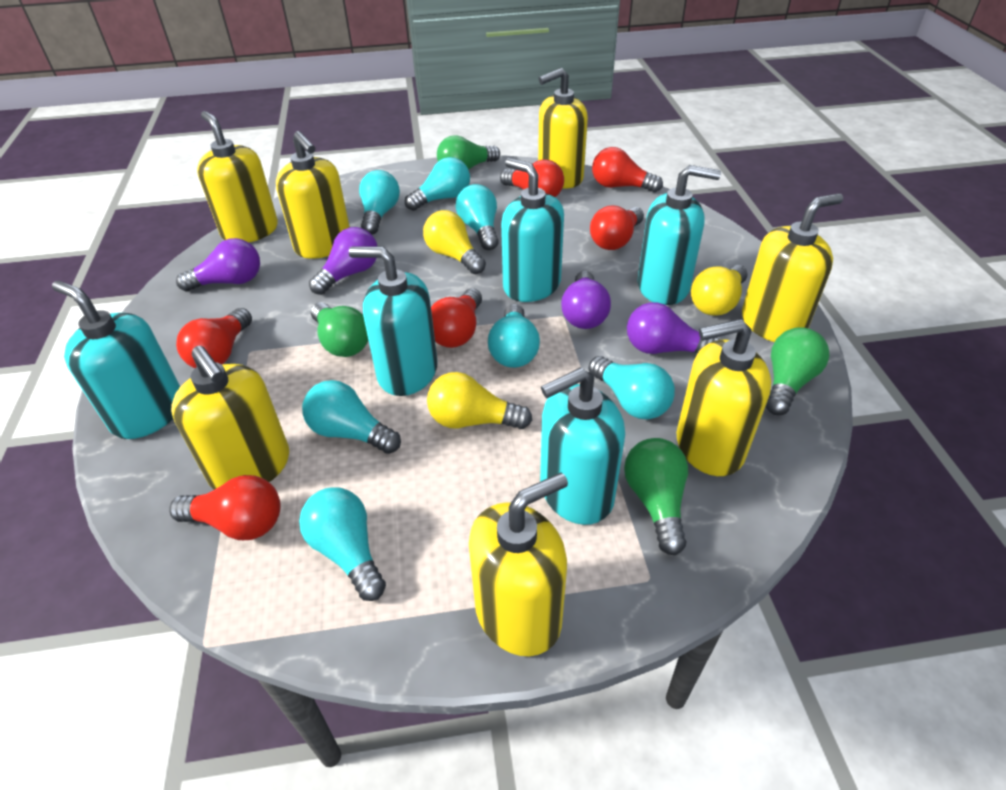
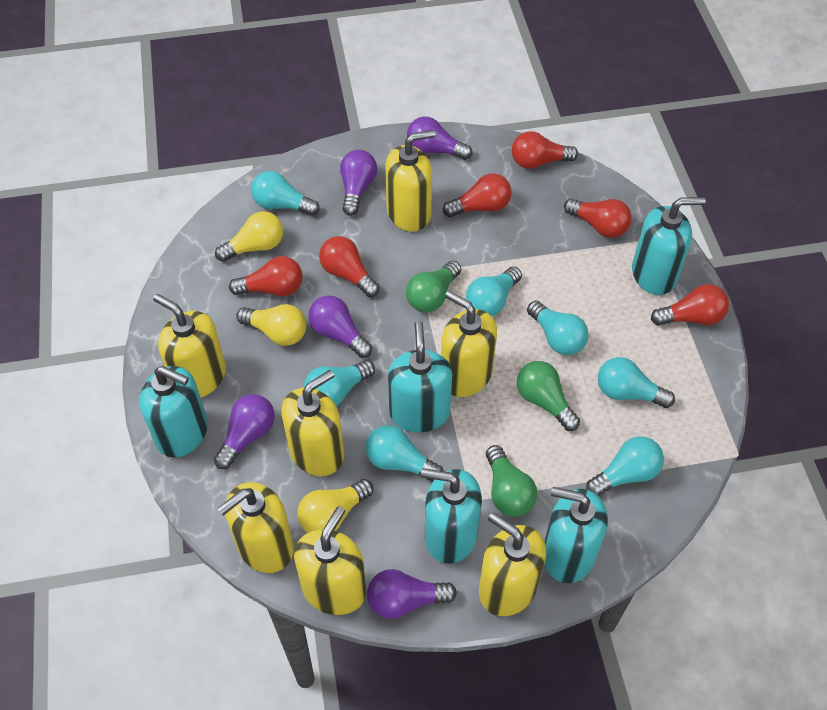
green light bulb: [311,302,368,357] [437,135,500,170] [624,438,688,555] [766,327,829,415] = 4 -> [406,261,461,312] [486,445,537,517] [517,361,580,431] = 3
purple light bulb: [176,238,260,291] [309,227,377,295] [561,271,611,329] [627,302,720,354] = 4 -> [214,394,275,469] [308,295,372,358] [340,150,377,216] [367,569,457,619] [407,117,472,160] = 5

